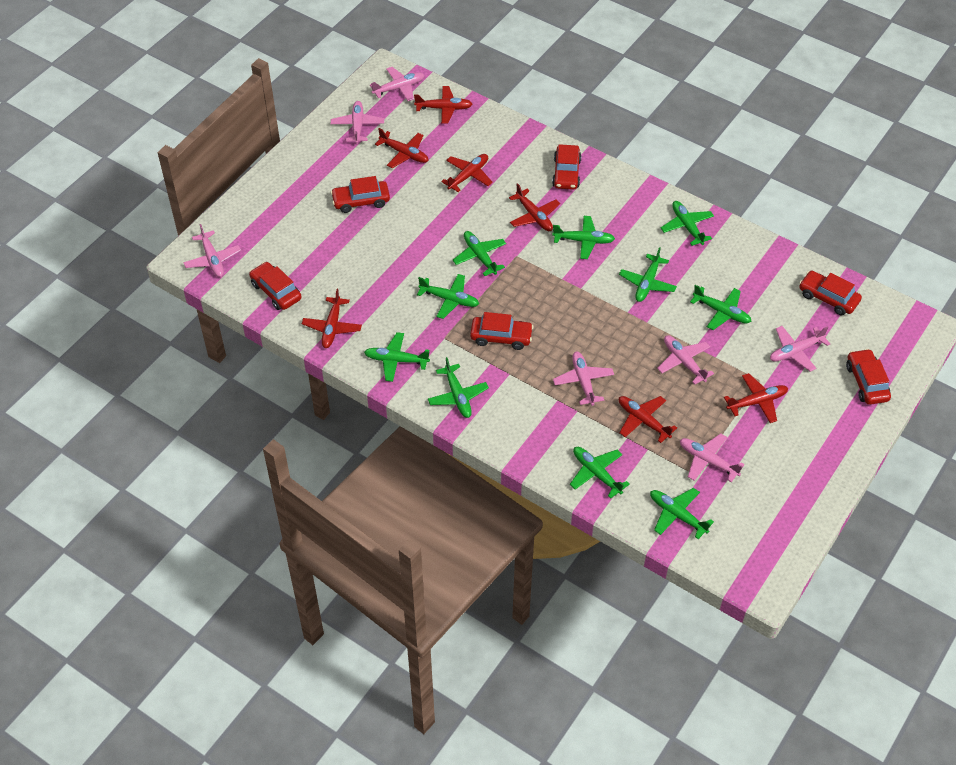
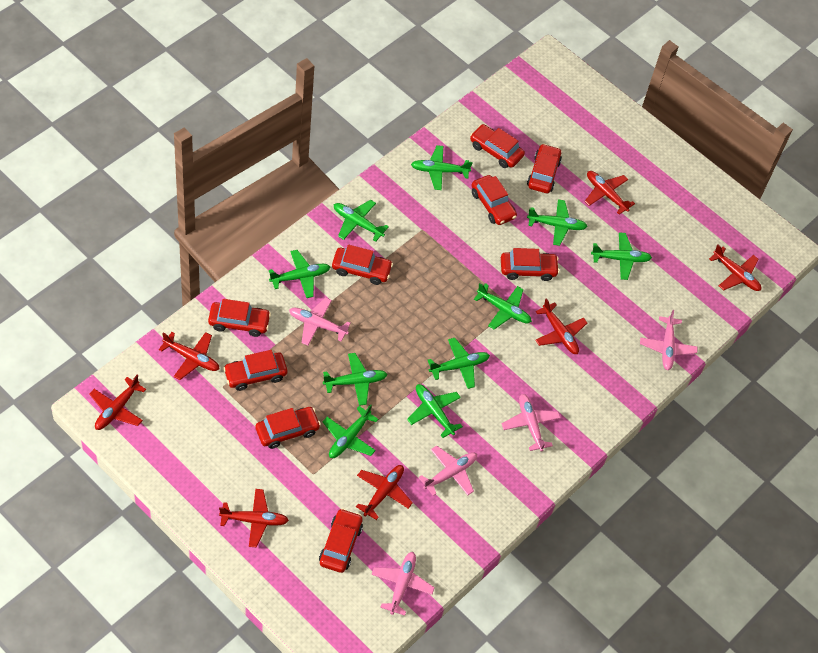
pink plane: [183,224,241,277] [331,101,384,144] [370,67,424,101] [553,351,614,406] [657,335,714,385] [680,434,745,482] [770,326,830,372] = 7 -> [289,298,351,346] [371,552,435,616] [418,446,477,496] [502,394,560,452] [640,310,698,370] = 5
red car: [249,262,302,310] [331,176,390,213] [470,312,534,350] [552,144,581,190] [799,271,862,315] [846,349,891,405] = 6 -> [208,299,271,337] [223,350,287,391] [255,407,321,449] [319,508,363,573] [332,245,393,285] [470,124,525,168] [472,175,517,225] [501,248,560,281] [527,144,562,193] = 9

